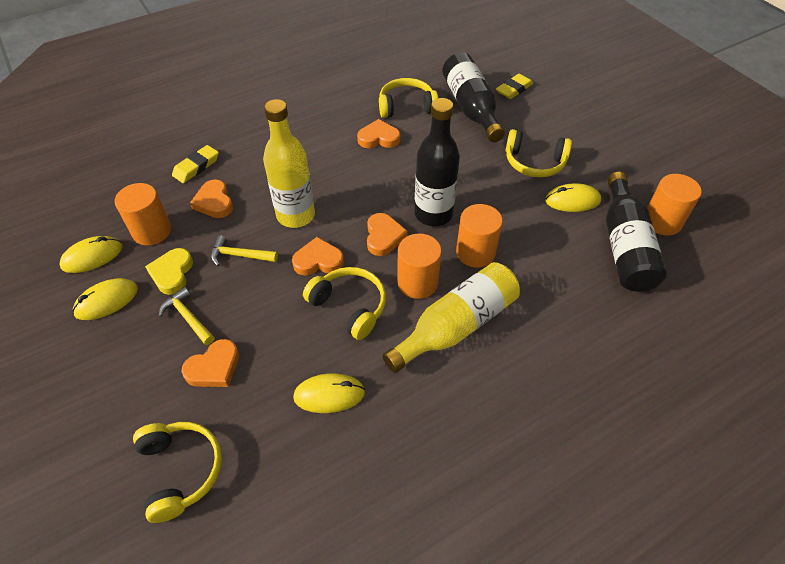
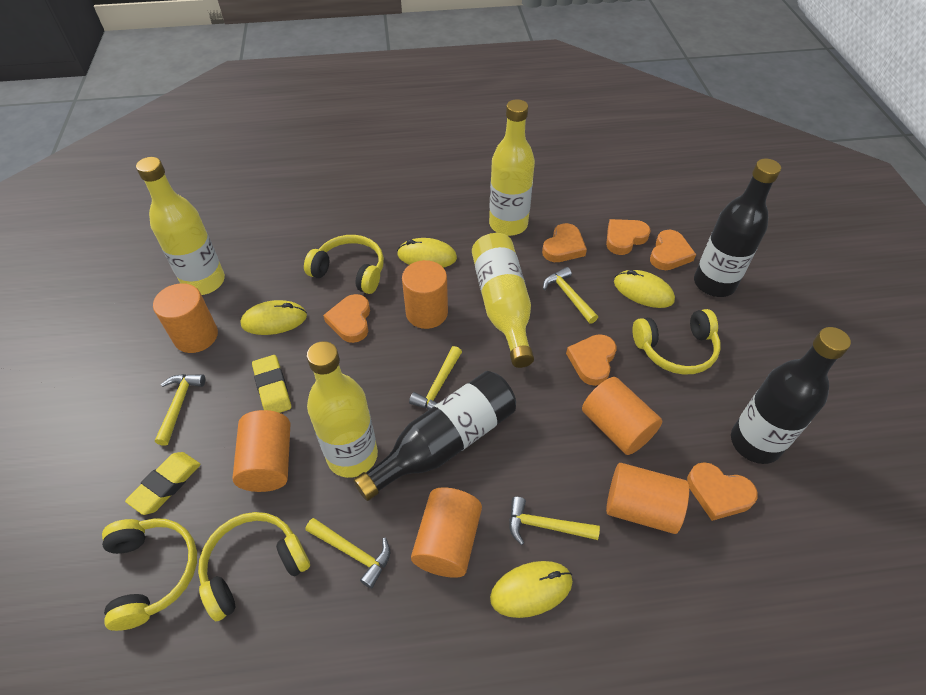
orange cylinder: [115,183,171,245] [397,234,442,299] [456,204,503,268] [647,174,702,236] = 4 -> [153,283,218,353] [232,410,290,492] [402,260,448,329] [411,487,482,578] [582,377,662,455] [606,463,689,534] = 6
orange heart: [182,339,239,387] [190,179,233,218] [292,237,344,276] [357,119,400,148] [367,213,408,256] = 5 -> [323,294,370,343] [542,223,587,262] [566,334,616,386] [606,219,651,255] [650,230,696,270] [687,462,758,521] = 6
yellow bottle: [263,99,315,228] [382,262,520,373] = 2 -> [136,157,225,295] [307,341,378,478] [472,233,534,368] [489,99,535,236] = 4
yellow hammer: [159,287,215,345] [211,235,278,266] = 2 -> [155,374,205,446] [306,518,390,589] [409,346,462,410] [509,497,600,545] [543,267,598,324] = 5
yellow heart: [145,248,193,295] = 1 -> none = 0

